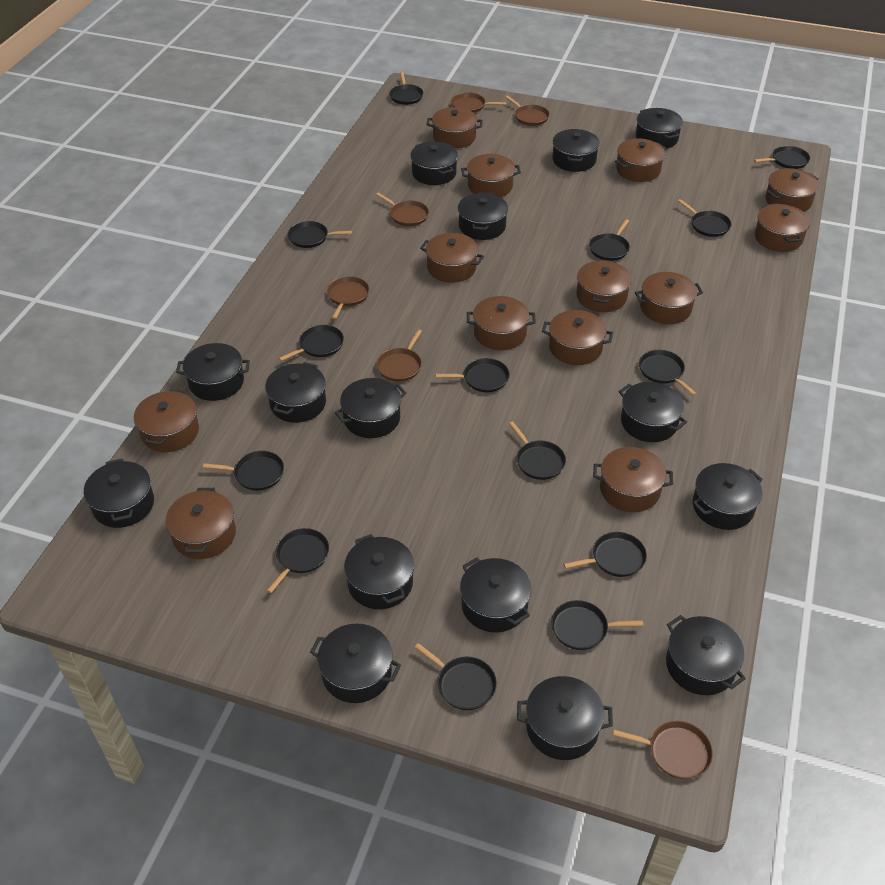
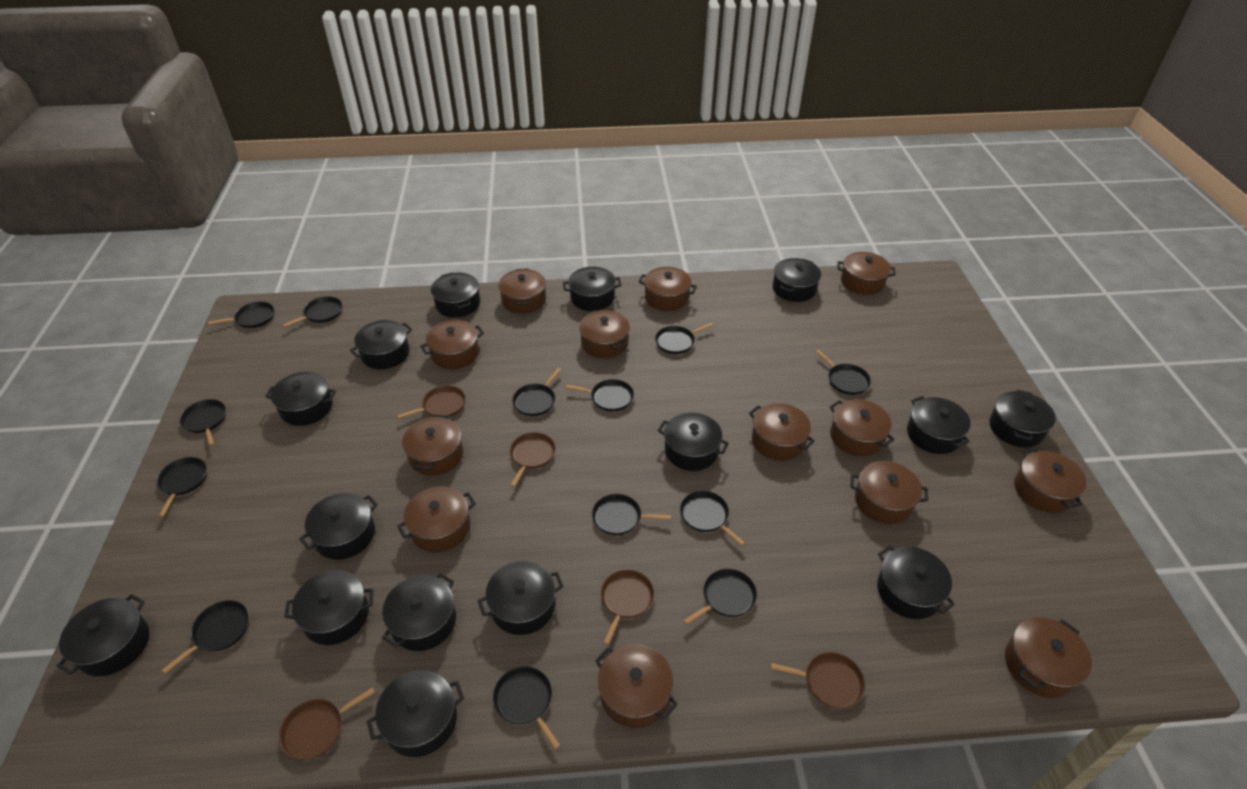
black pan: [203,451,284,491] [267,528,329,593] [279,325,344,361] [288,221,352,248] [389,72,423,105] [414,643,497,710] [435,358,510,392] [509,421,566,480] [551,600,643,650] [564,532,647,577] [589,219,630,261] [639,350,697,396] [678,199,731,237] [754,146,810,169] = 14 -> [157,457,207,517] [162,600,249,674] [179,399,226,446] [208,302,274,328] [283,296,342,328] [493,666,560,750] [512,368,561,416] [566,379,634,412] [592,494,671,535] [655,323,713,354] [680,491,745,546] [683,569,757,625] [815,350,871,395] = 13
brown pan: [327,276,369,319] [376,193,429,226] [376,329,422,382] [451,92,506,113] [505,95,550,126] [613,721,713,779] = 6 -> [279,687,375,760] [397,385,466,419] [510,432,555,487] [601,570,654,645] [771,652,865,709] = 5

